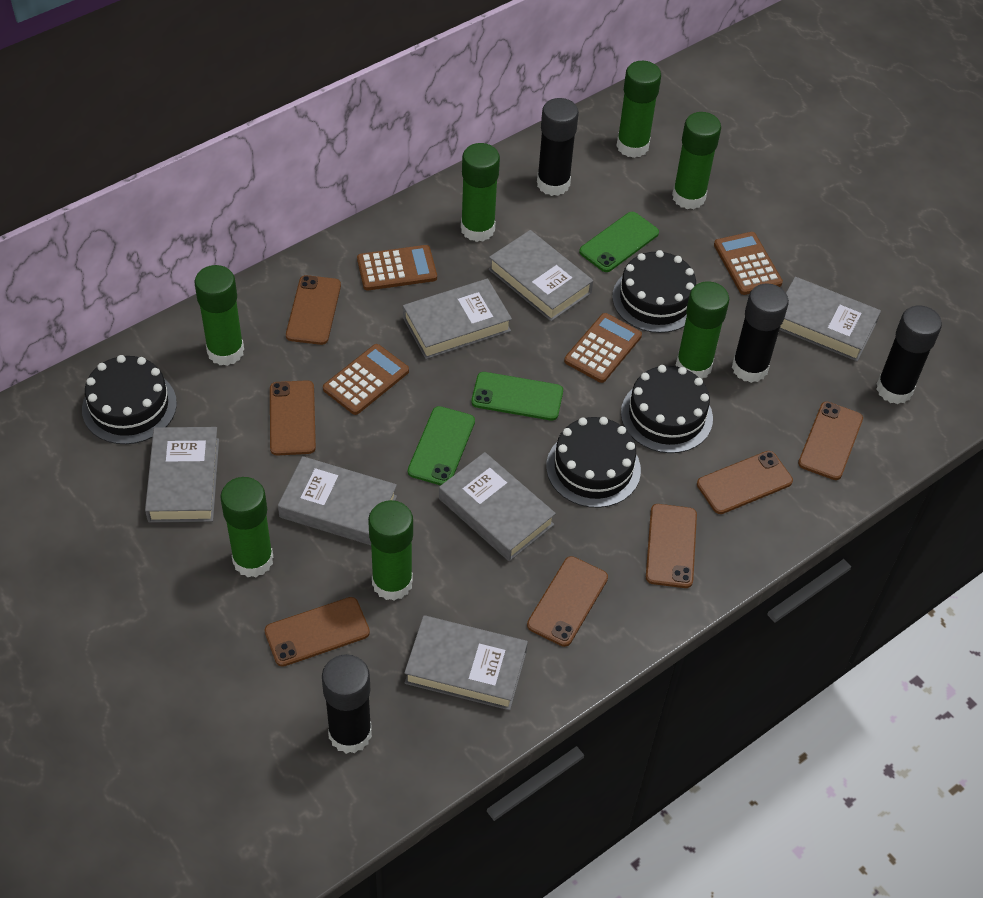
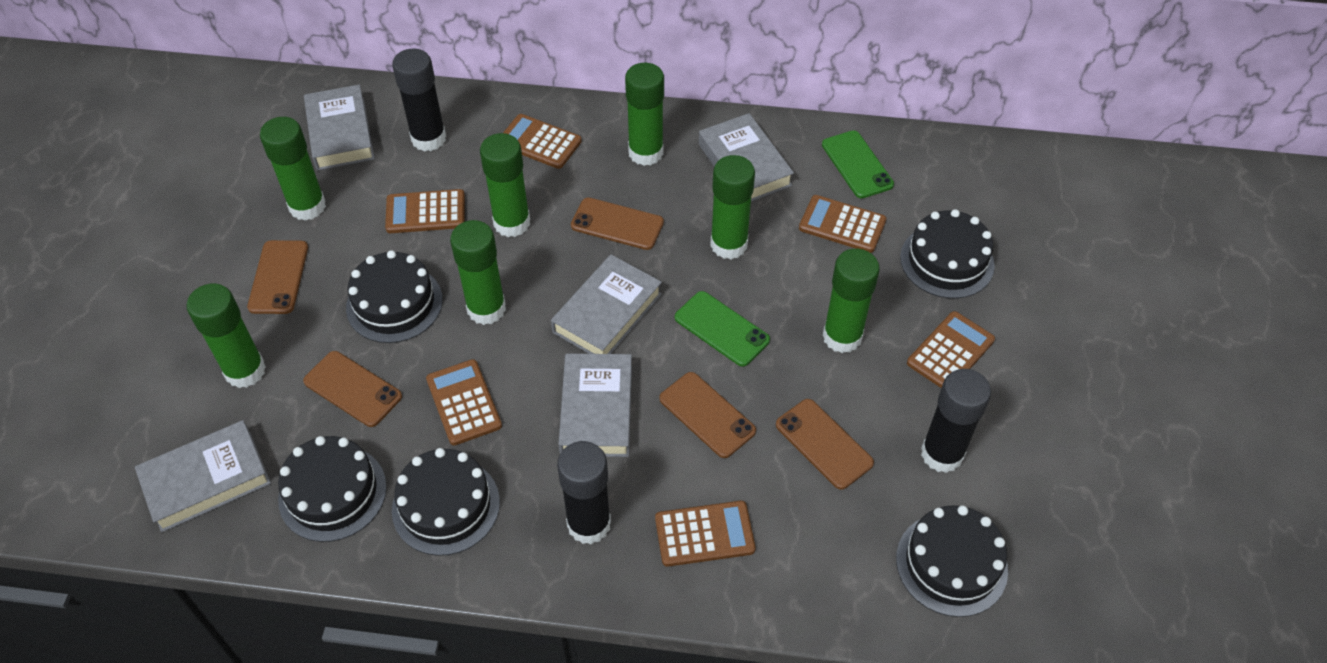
black cake: [82,355,177,444] [546,417,641,508] [612,250,696,333] [621,365,713,453] = 4 -> [278,436,387,542] [346,250,443,343] [392,448,500,556] [896,505,1008,617] [900,209,995,299] = 5
black glue stick: [322,654,372,754] [537,98,579,196] [732,283,789,383] [876,305,942,404] = 4 -> [392,48,446,151] [557,441,611,544] [921,369,991,473] = 3
brown calculator: [323,344,409,415] [357,245,437,291] [564,313,642,383] [714,232,783,295] = 4 -> [385,189,465,233] [426,359,502,445] [503,114,582,169] [655,501,756,567] [799,195,886,253] [907,311,995,388] = 6
brown phone: [265,597,370,667] [270,380,316,456] [286,275,341,345] [527,556,608,647] [646,504,697,588] [697,451,793,514] [798,402,863,480] = 7 -> [247,240,308,314] [303,351,402,427] [571,197,664,250] [659,372,756,458] [776,399,874,490] = 5
green phone: [408,406,475,485] [471,372,563,421] [579,212,659,272] = 3 -> [675,291,770,367] [822,130,894,198] = 2
grey book: [145,427,219,523] [278,456,397,545] [403,278,512,359] [404,615,528,710] [439,452,556,561] [489,230,593,321] [779,277,881,361] = 7 -> [135,420,271,532] [304,85,375,170] [551,255,662,354] [558,354,632,457] [699,113,794,201] = 5

